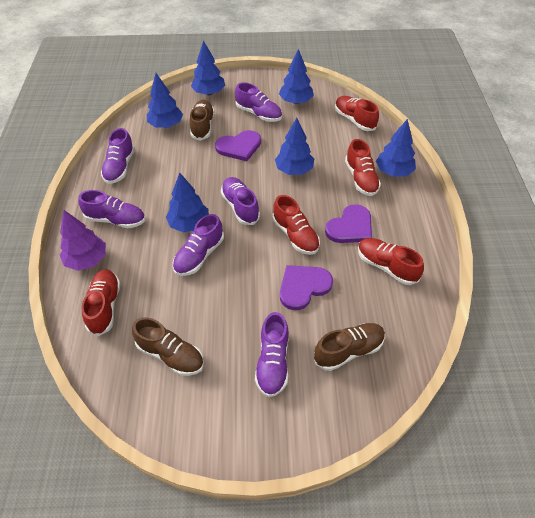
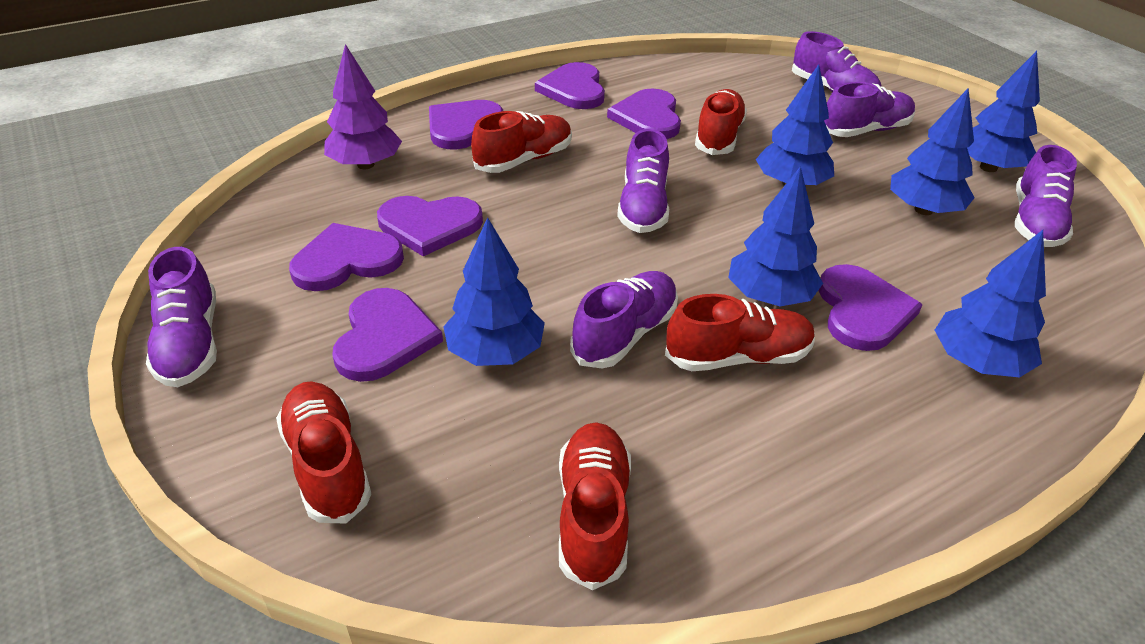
brown shoe: [132,317,204,376] [190,100,215,141] [314,323,385,371] = 3 -> none = 0
purple heart: [215,130,261,161] [280,265,333,310] [325,204,372,243] = 3 -> [289,223,404,291] [332,288,443,382] [377,196,483,256] [429,100,503,149] [535,62,605,109] [607,89,681,139] [818,264,923,351] = 7

